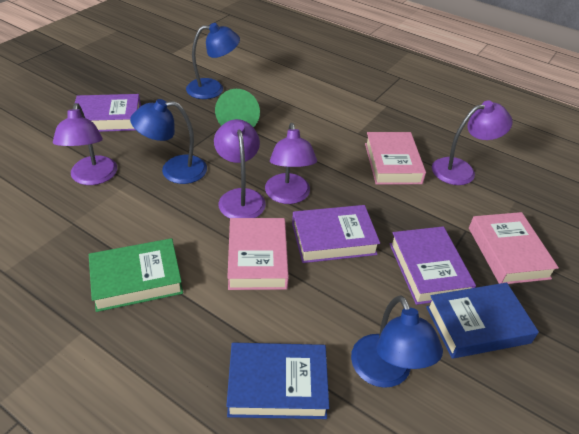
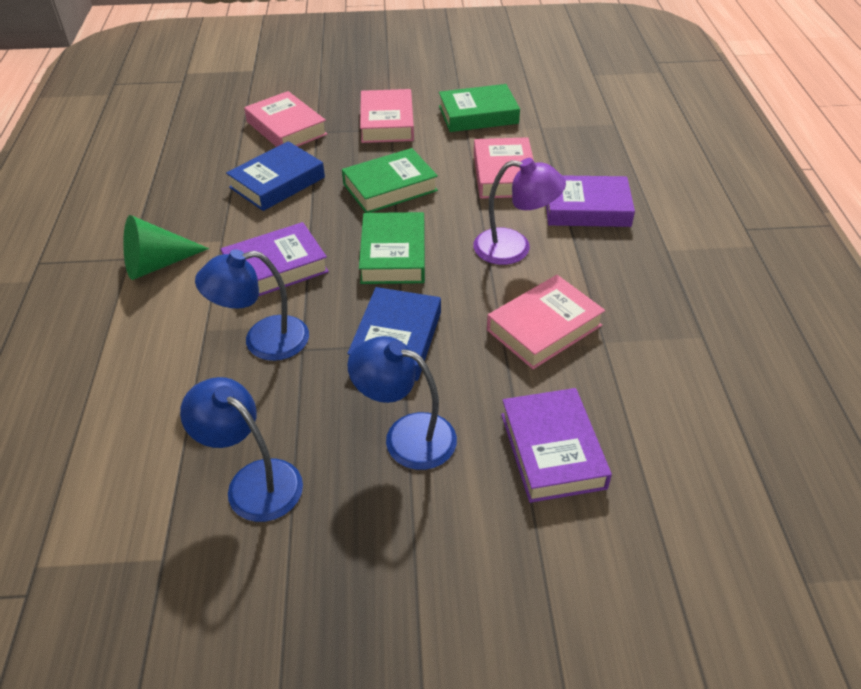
green book: [89,238,183,312] = 1 -> [342,148,438,213] [359,212,425,284] [439,84,520,132] = 3
pink book: [227,218,289,290] [365,132,426,185] [469,212,559,284] = 3 -> [244,91,327,147] [360,89,414,143] [474,137,534,199] [487,275,605,369] = 4
purple lamp: [53,103,117,185] [214,119,266,218] [265,123,317,204] [432,100,512,185] = 4 -> [473,158,566,265] = 1

